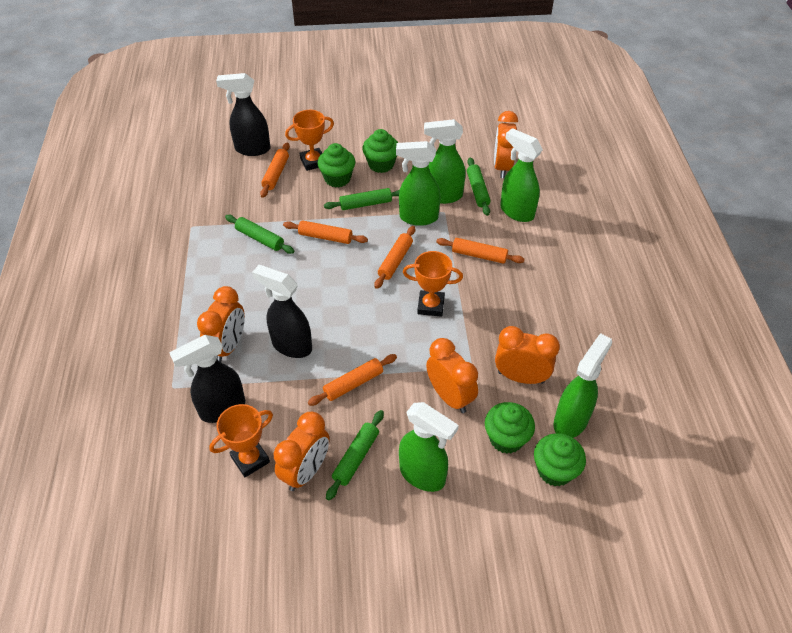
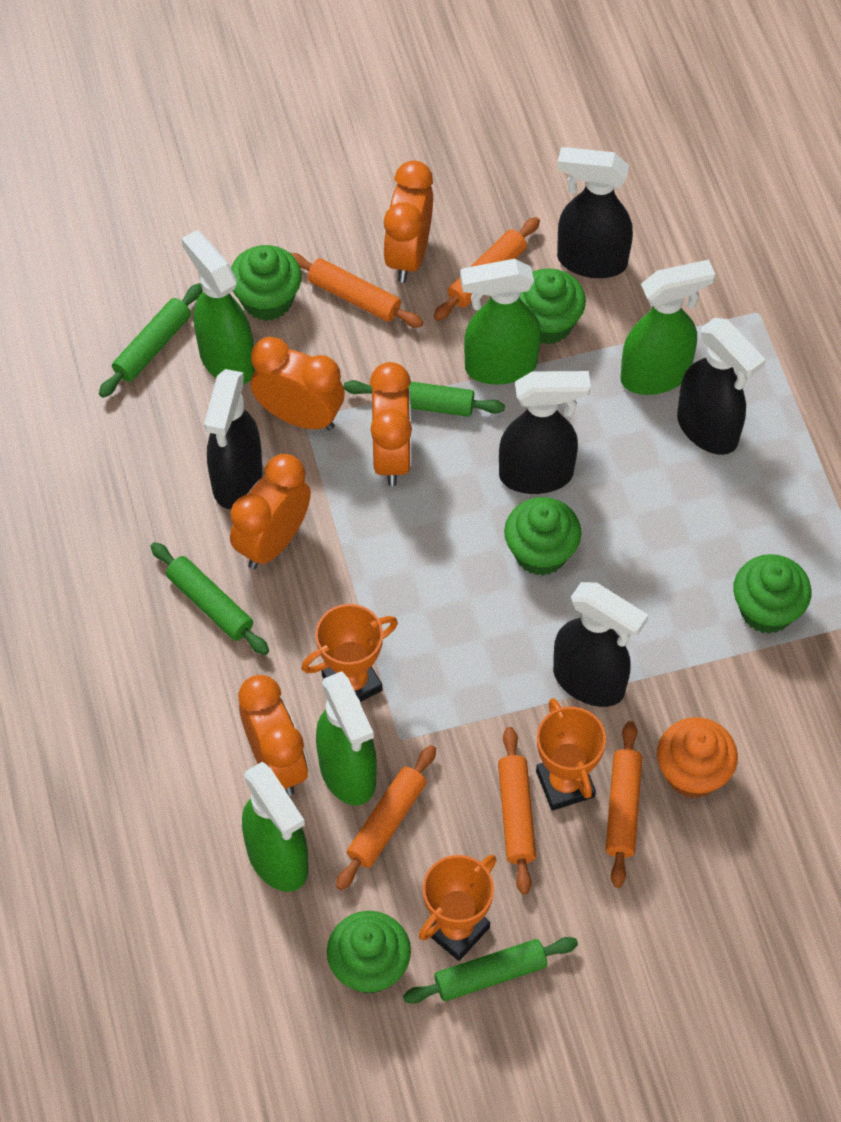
black spray bottle: [170,335,245,423] [216,73,270,156] [252,265,312,358] = 3 -> [204,369,262,509] [499,371,591,494] [553,582,648,707] [557,147,633,278] [677,318,766,455] = 5
green cupcake: [317,143,355,188] [362,129,398,173] [485,402,535,454] [534,433,586,487] = 4 -> [231,245,302,321] [327,911,411,994] [504,497,581,576] [520,268,586,345] [733,554,812,634] = 5
orange cupcake: none = 0 -> [657,717,738,799] = 1

